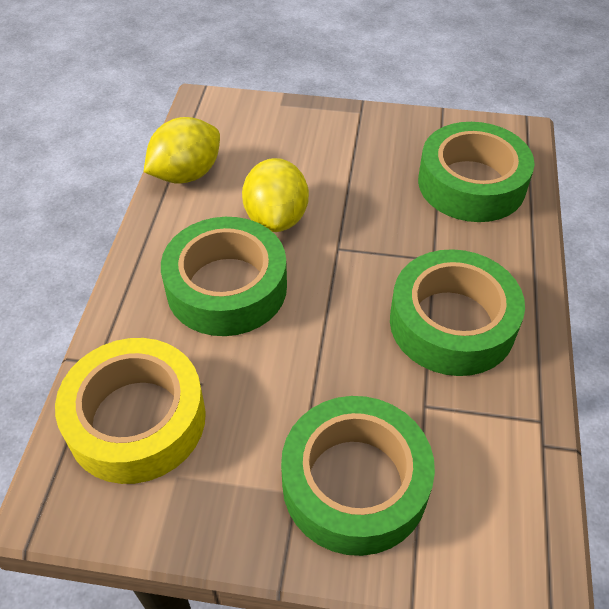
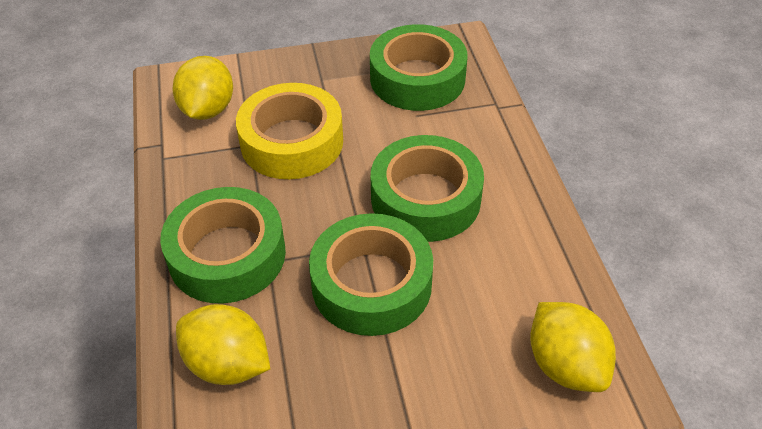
yellow lemon: [144,117,220,184] [242,158,309,232] = 2 -> [172,56,233,120] [176,304,270,385] [530,302,616,392] = 3

